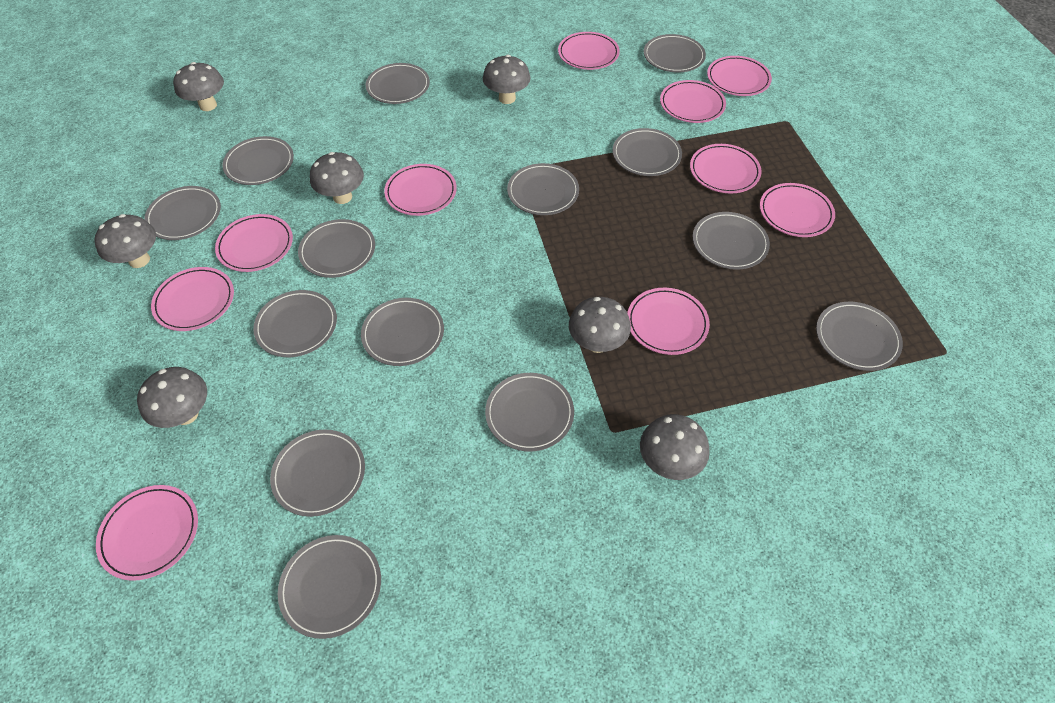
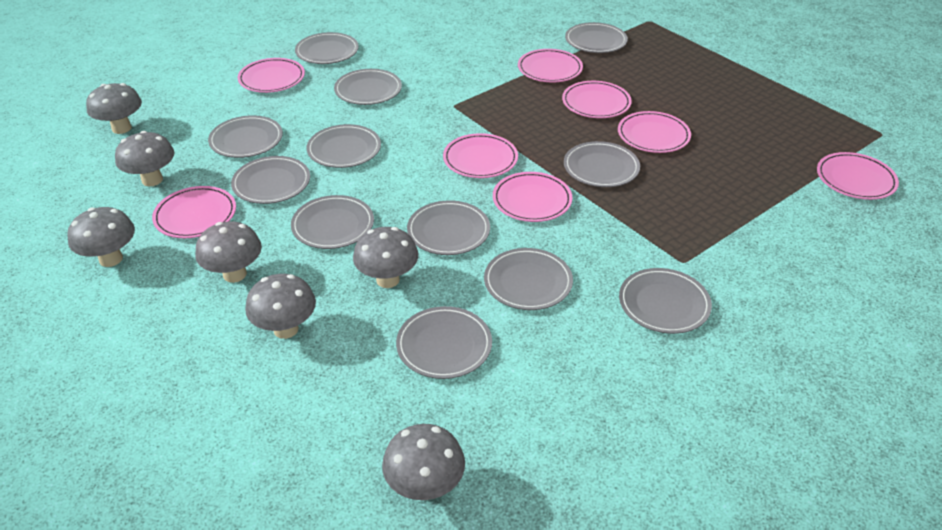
grey plate: [144,186,221,240] [222,136,294,185] [253,290,337,357] [270,429,365,517] [278,535,381,639] [298,219,375,278] [361,298,444,366] [366,63,430,104] [485,373,574,451] [507,163,579,215] [613,128,682,176] [644,34,706,73] [693,212,770,270] [816,302,903,371] = 14 -> [208,115,283,158] [231,156,310,204] [291,195,374,249] [295,32,359,64] [307,124,381,168] [334,69,402,105] [396,306,492,379] [407,200,490,255] [484,248,573,310] [564,141,640,187] [565,22,628,53] [619,268,712,334] = 12
pink plate: [96,485,198,581] [151,267,234,331] [215,214,293,272] [384,164,457,216] [558,32,620,70] [627,288,710,355] [660,80,726,123] [690,144,762,193] [707,56,772,96] [760,183,835,237] = 10 -> [152,186,236,238] [238,58,305,93] [443,133,518,178] [493,172,572,222] [518,49,583,82] [562,81,632,118] [618,111,691,153] [817,152,899,200] = 8

